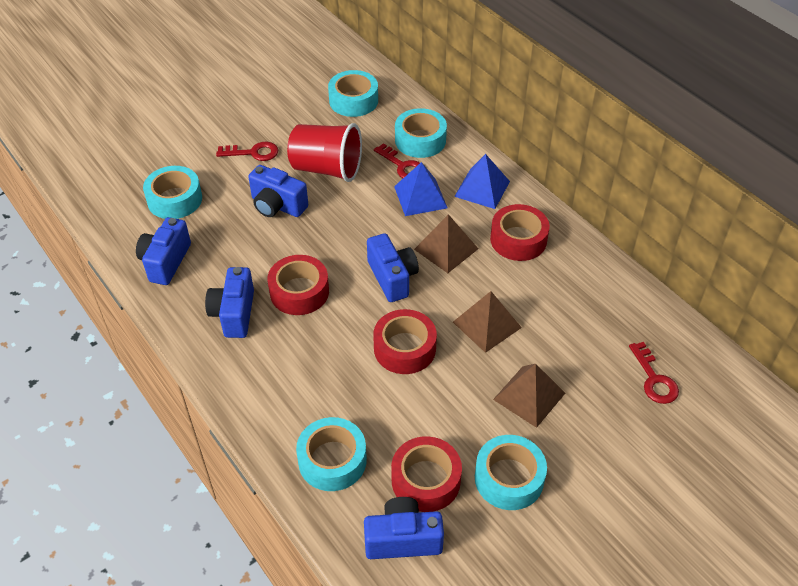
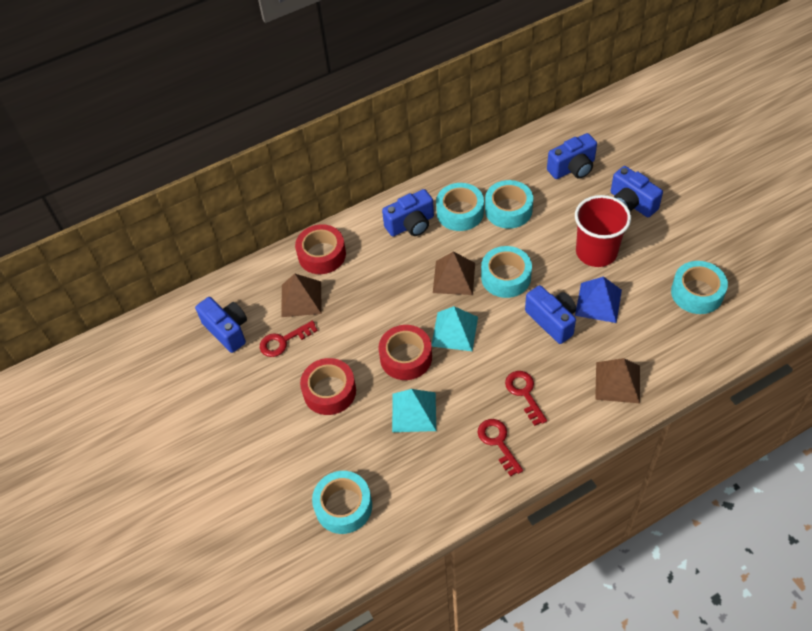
blue pyramid: [394,162,447,216] [454,154,510,209] = 2 -> [575,277,622,323] = 1
red tape: [267,255,329,315] [373,309,437,374] [391,436,462,512] [490,204,550,261] = 4 -> [295,224,346,274] [300,358,356,415] [378,325,432,380] = 3
turquoise pyramid: none = 0 -> [392,389,436,432] [431,306,478,351] = 2

